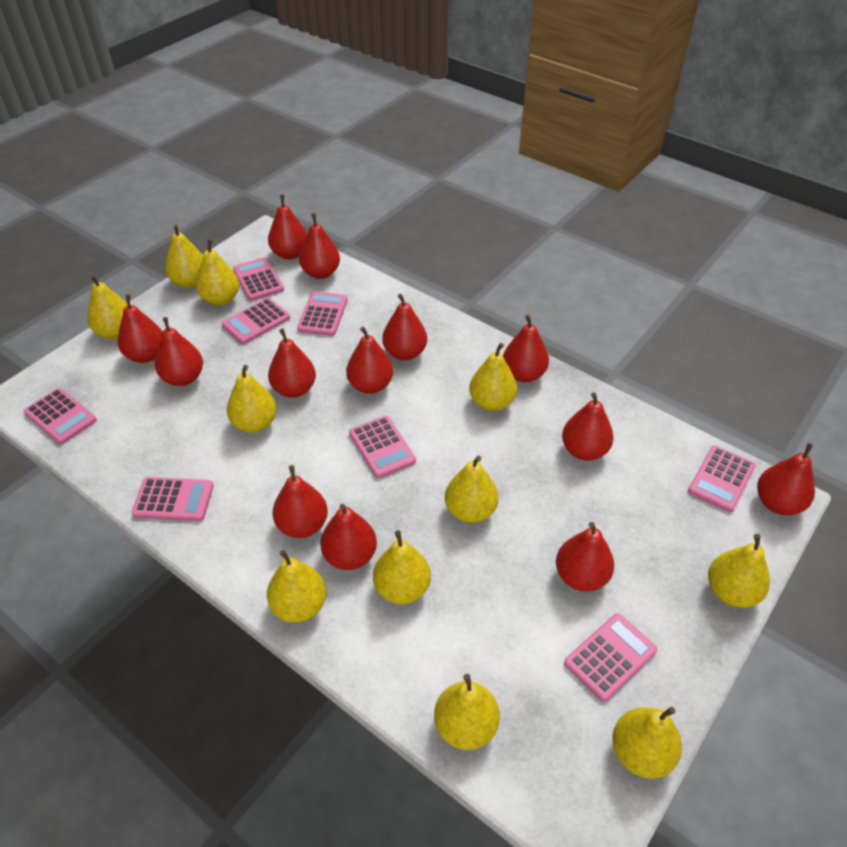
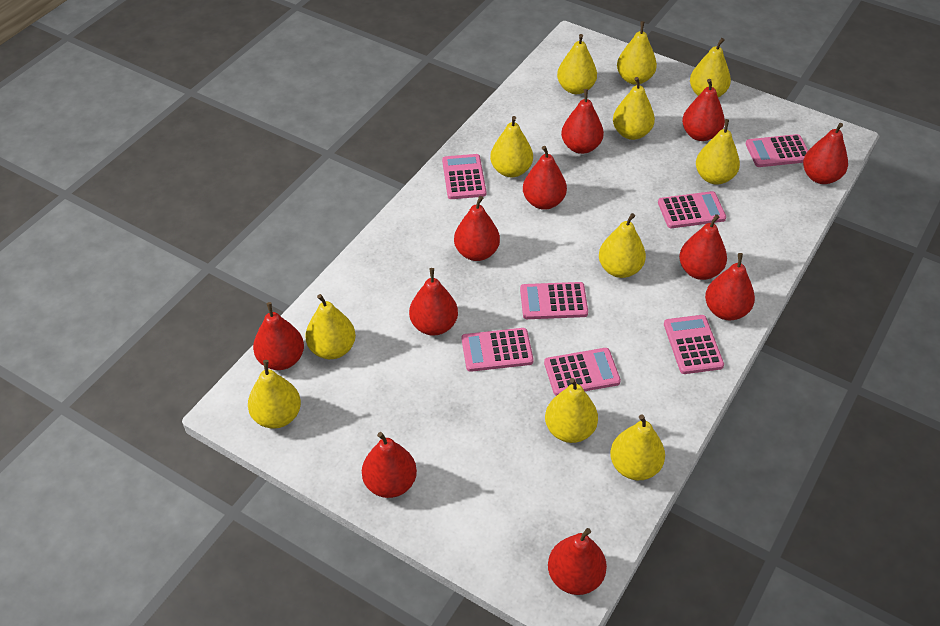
pink calculator: [24,388,97,444] [132,477,214,521] [222,298,290,344] [233,257,284,301] [297,291,348,336] [349,416,416,478] [564,613,657,702] [688,445,756,512] = 8 -> [442,154,486,199] [462,328,534,372] [520,282,588,319] [544,348,621,396] [658,191,726,228] [664,315,724,374] [746,134,808,167] = 7
red pear: [118,294,163,363] [155,317,203,386] [268,195,307,260] [268,329,316,398] [273,465,328,538] [299,213,340,279] [320,504,377,570] [346,327,393,394] [382,294,427,360] [503,315,549,382] [556,522,614,592] [562,392,614,461] [757,443,815,515] = 13 -> [253,302,304,370] [362,432,417,498] [409,268,458,336] [454,196,500,261] [523,146,567,210] [548,528,607,595] [561,89,604,154] [679,214,727,280] [682,79,725,141] [705,253,755,320] [803,123,848,184] = 11

